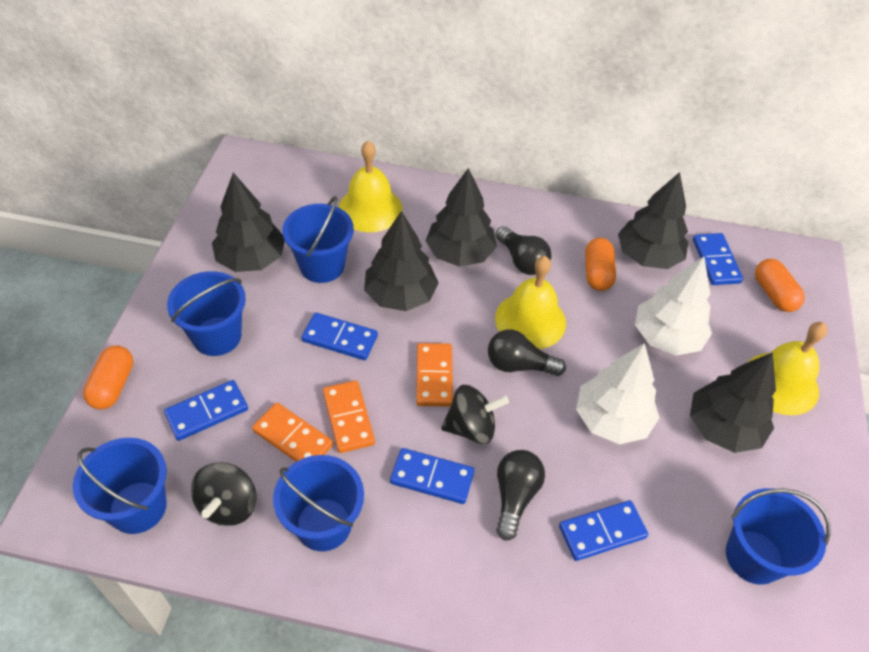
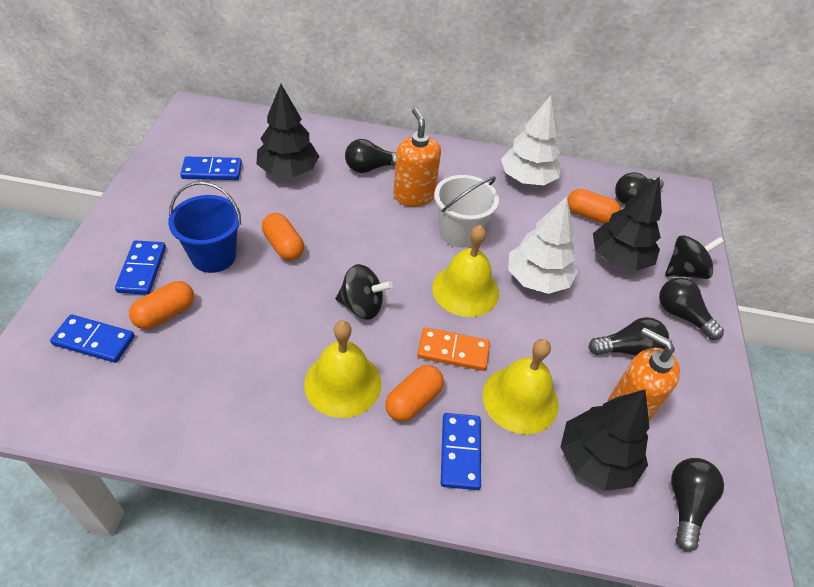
black light bulb: [488,330,566,376] [496,226,552,275] [496,450,545,541] = 3 -> [345,139,396,173] [589,317,669,356] [615,172,664,205] [659,277,724,340] [671,458,724,552] = 5
black tree: [212,173,285,272] [364,211,439,311] [426,168,497,267] [618,172,688,269] [690,352,776,453] = 5 -> [256,84,319,177] [560,389,650,491] [593,176,662,271] = 3
blue bucket: [73,438,167,534] [167,271,246,356] [273,455,364,551] [282,196,354,283] [726,488,831,585] = 5 -> [168,182,241,273] = 1
blue domino: [164,380,248,441] [301,313,378,360] [390,448,474,504] [559,500,648,561] [693,233,743,285] = 5 -> [50,314,135,363] [115,241,166,295] [180,156,242,180] [441,413,481,490] = 4
orange capsule: [83,345,133,410] [585,238,616,291] [755,259,805,312] = 3 -> [129,281,194,329] [262,213,304,261] [385,365,444,422] [568,189,621,224] = 4
orange domino: [252,403,333,462] [323,380,375,453] [416,343,453,407] = 3 -> [417,327,490,371] = 1
orange soap dispenser: none = 0 -> [393,108,441,207] [607,328,680,421] = 2
white bucket: none = 0 -> [434,175,499,248] = 1

